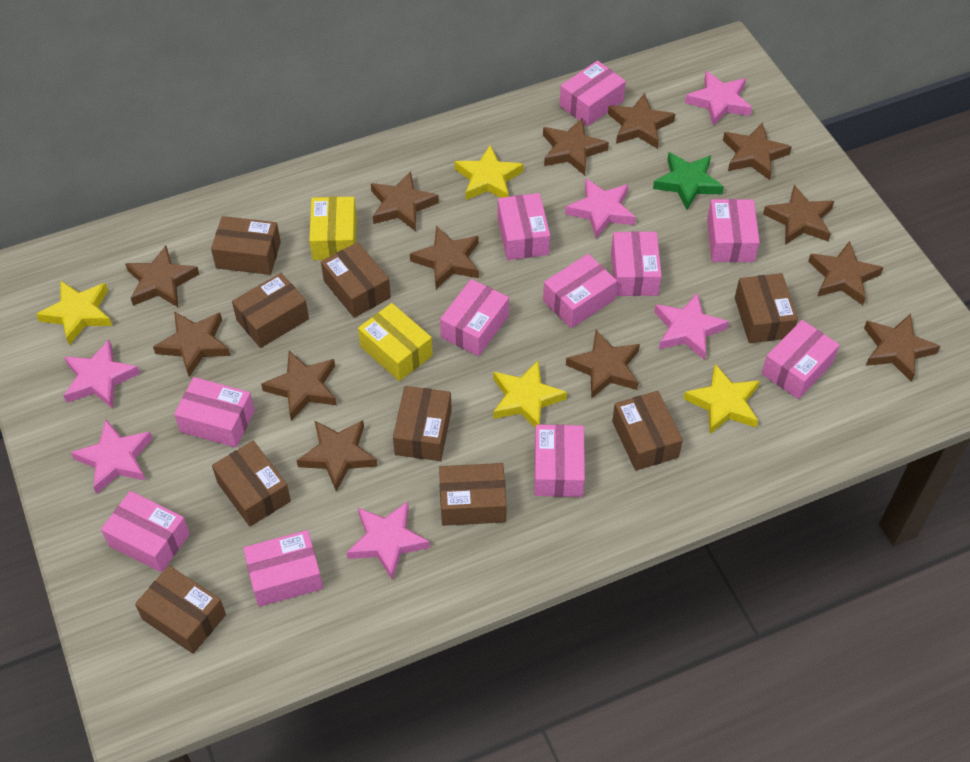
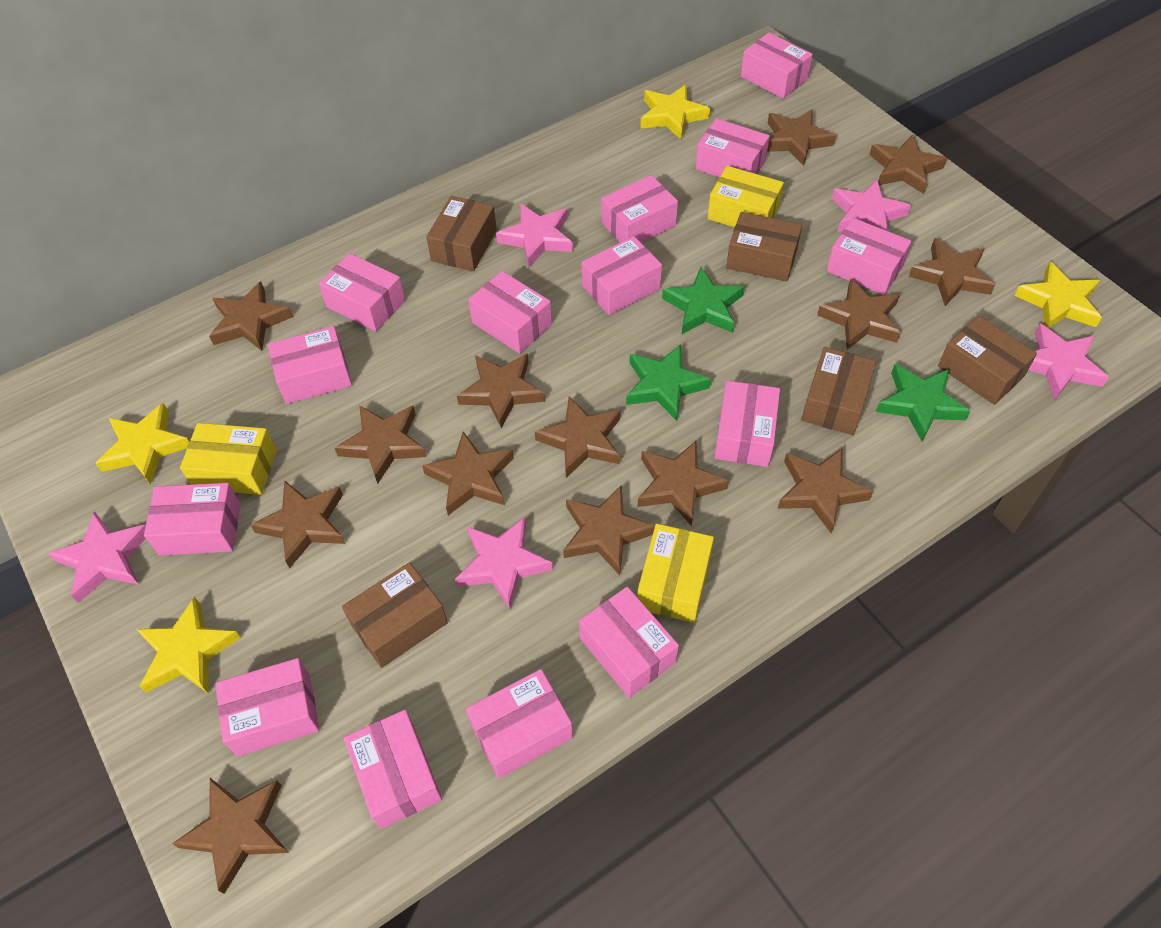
brown box: [135,566,226,654] [211,216,281,275] [212,441,291,526] [232,273,309,348] [321,242,391,318] [393,386,452,461] [439,463,507,526] [612,391,683,471] [735,273,798,343] = 9 -> [342,562,448,668] [426,196,497,271] [726,212,802,281] [801,347,876,435] [938,316,1037,405] = 5
brown star: [125,245,199,307] [153,312,230,377] [261,351,336,421] [296,420,377,492] [371,171,439,231] [410,226,479,289] [543,118,609,175] [566,330,640,399] [608,93,675,149] [723,122,792,180] [763,185,834,245] [808,241,884,305] [864,314,941,382] = 13 -> [172,778,289,894] [209,281,293,351] [251,481,345,568] [335,405,426,484] [422,431,514,515] [457,353,545,428] [535,397,620,478] [563,485,655,575] [638,441,729,526] [767,109,836,166] [778,449,873,534] [817,279,901,350] [869,135,947,194] [909,238,995,306] = 14
green star: [653,152,724,210] = 1 -> [626,344,711,421] [662,267,745,334] [876,364,971,442] = 3
pink box: [101,491,190,572] [174,377,255,448] [243,530,323,607] [440,279,509,356] [498,193,550,260] [534,424,585,497] [543,254,617,328] [560,61,626,126] [611,231,662,296] [707,199,760,262] [762,320,839,399] = 11 -> [144,483,241,556] [215,658,320,756] [268,326,352,404] [319,253,405,332] [344,710,442,829] [466,669,573,778] [468,271,552,354] [579,587,679,698] [581,236,662,315] [601,175,678,243] [696,118,770,177] [714,381,780,467] [741,33,813,99] [826,218,912,295] = 14
pink star: [63,340,140,409] [71,420,153,494] [347,501,430,580] [565,178,636,238] [654,292,729,360] [685,71,752,126] = 6 -> [48,511,146,603] [455,517,553,609] [496,204,573,267] [832,180,911,232] [1028,324,1109,399] = 5
yellow box: [309,197,357,260] [358,303,433,381] = 2 -> [180,423,277,495] [637,524,714,623] [707,166,784,227] = 3

